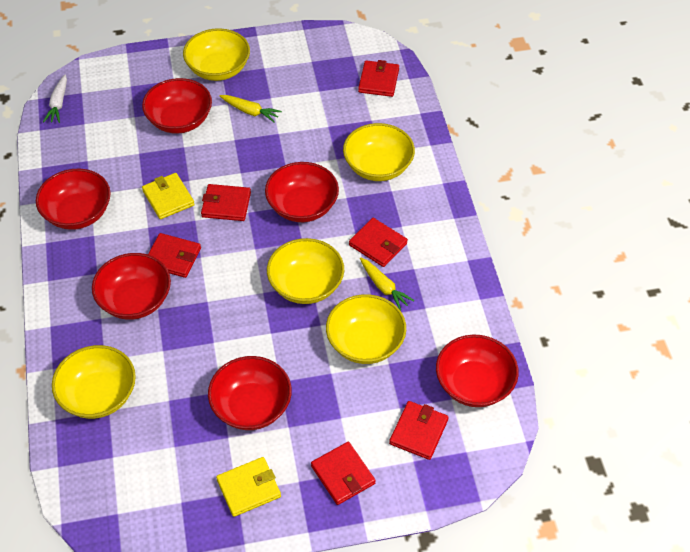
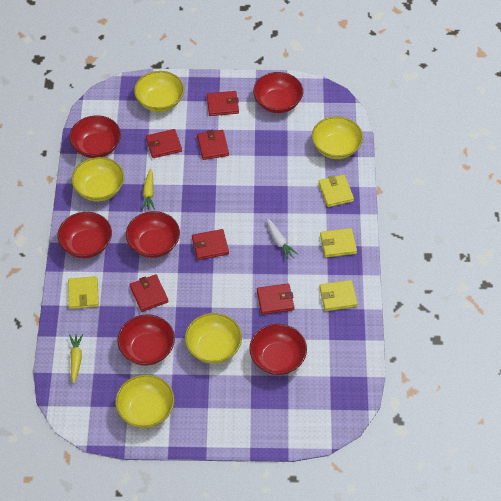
yellow wallet: [142,173,195,219] [216,457,281,517] = 2 -> [68,276,99,309] [318,175,354,207] [319,280,358,311] [320,228,357,258] = 4

